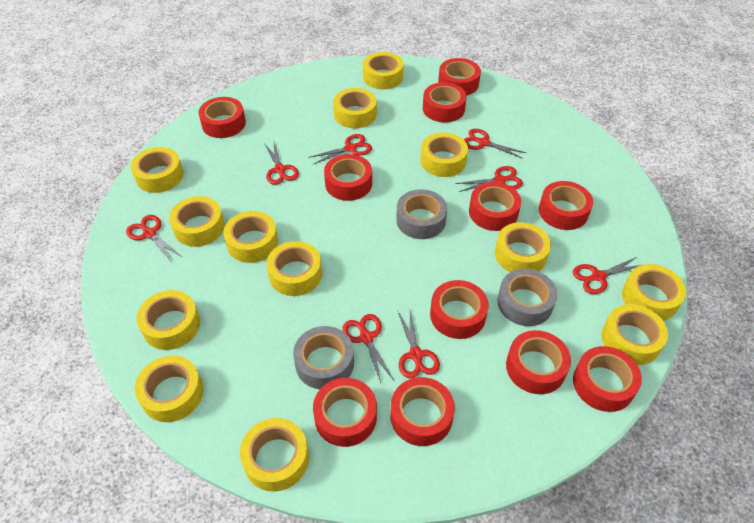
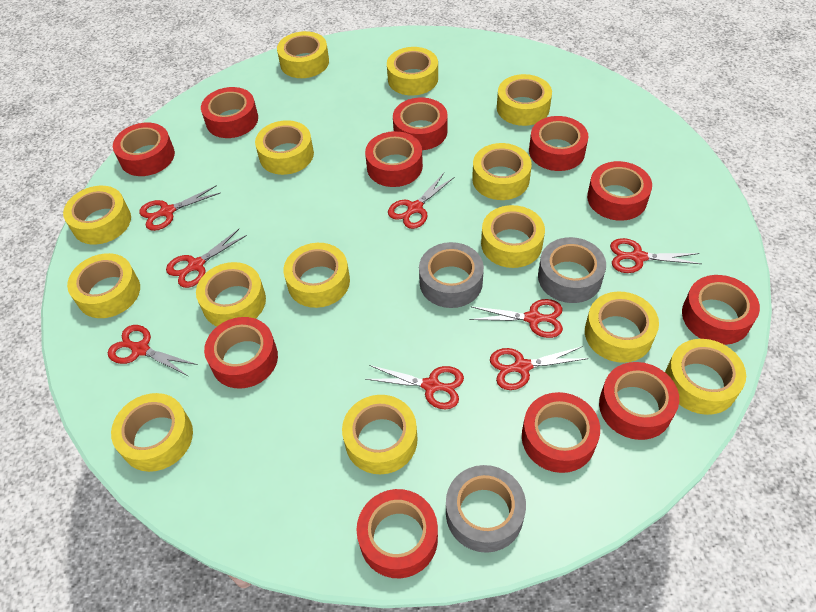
yellow tape: [131,147,183,193] [135,356,203,422] [137,290,200,350] [169,196,225,247] [223,211,278,263] [240,418,309,492] [266,241,322,296] [333,88,377,128] [363,52,404,89] [421,133,468,177] [495,222,551,272] [602,304,668,365] [622,264,686,321] = 13 -> [63,186,131,245] [67,253,140,318] [111,393,193,472] [196,262,266,326] [255,120,314,175] [277,31,329,78] [284,243,350,308] [342,395,417,474] [387,47,438,95] [472,143,532,200] [481,205,545,268] [497,74,552,126] [585,292,659,363] [665,339,746,415] = 14

